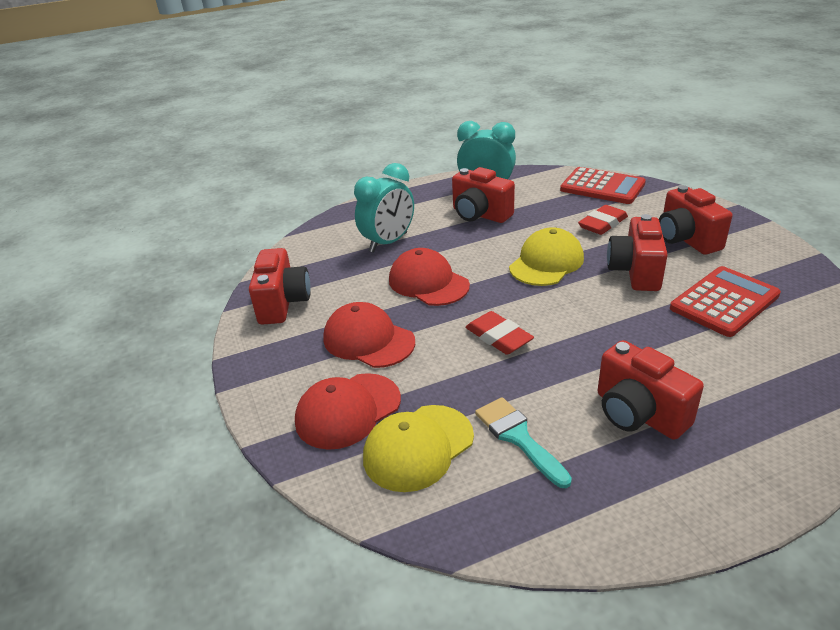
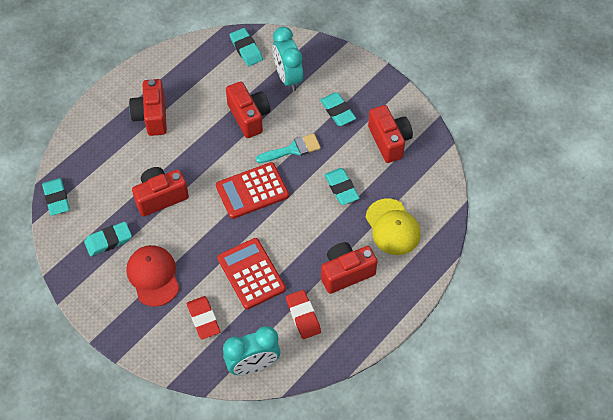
red cap: [295,373,401,450] [323,302,415,368] [389,248,470,306] = 3 -> [127,245,179,307] = 1
turquoise eraser: none = 0 -> [42,178,70,216] [84,222,132,256] [230,28,263,66] [320,92,356,126] [324,168,360,205] = 5
yellow cap: [363,405,474,492] [509,227,584,286] = 2 -> [366,198,421,255] = 1

